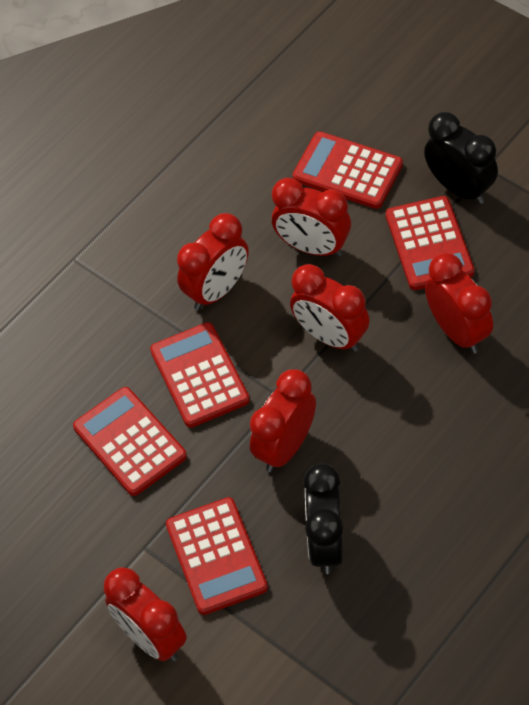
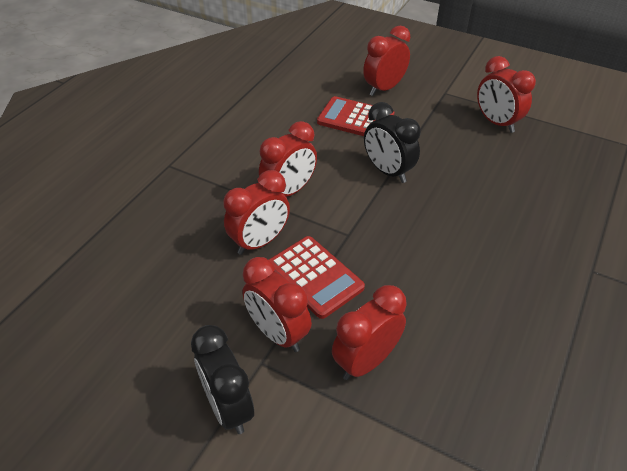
red calculator: [73,387,187,496] [150,322,250,428] [166,497,268,615] [292,132,403,209] [386,196,474,290] = 5 -> [269,236,365,319] [317,96,394,136] = 2

